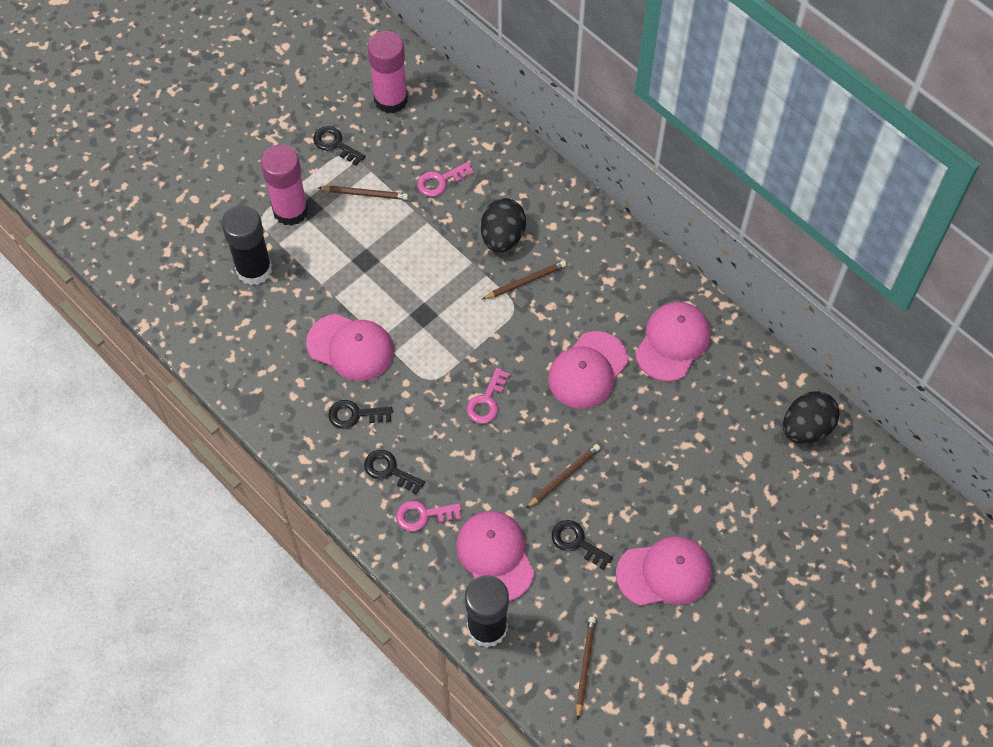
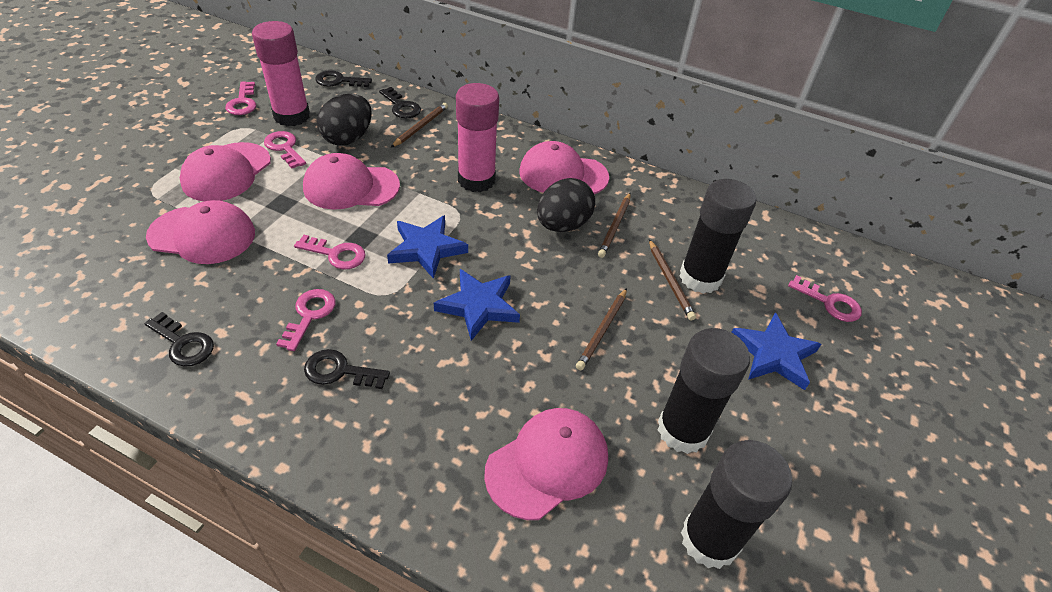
black glue stick: [221,205,272,285] [465,576,509,648] = 2 -> [658,328,750,454] [679,179,756,294] [681,440,792,569] = 3
blue star: none = 0 -> [387,215,468,279] [434,269,520,341] [731,313,821,390] = 3
pink key: [396,501,462,531] [417,162,474,197] [467,368,510,424] = 3 -> [225,81,256,115] [264,131,306,169] [276,289,336,351] [294,235,366,269] [788,275,862,322] = 5

